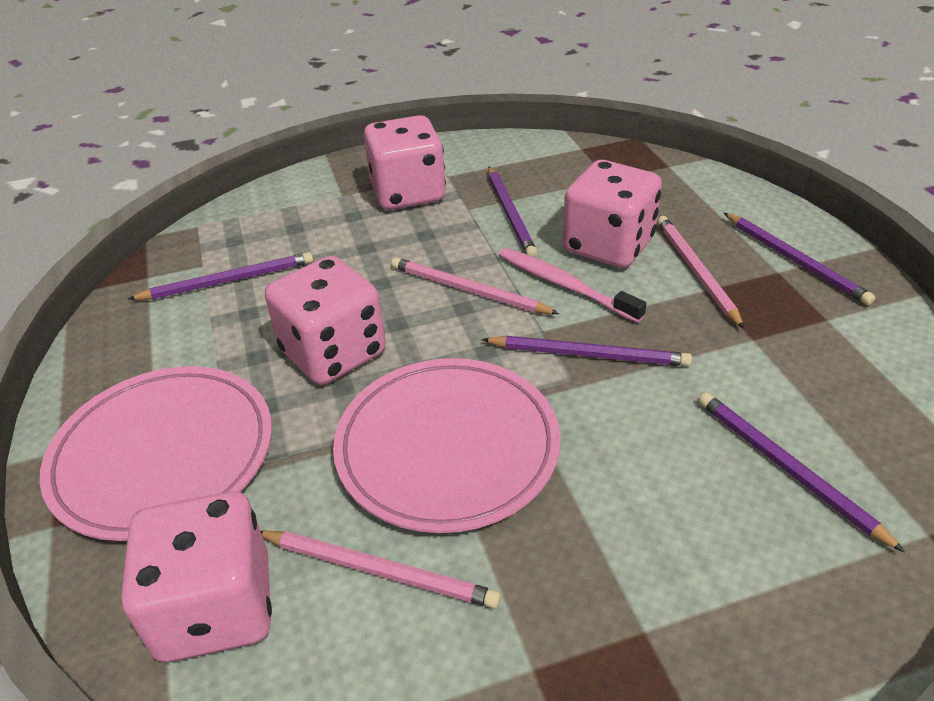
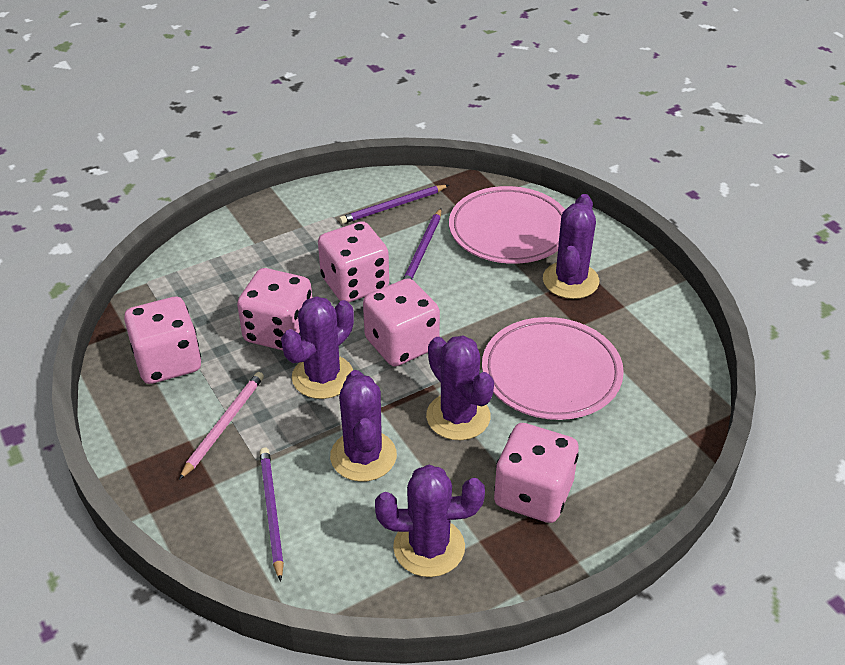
pink dice: [121,491,272,662] [265,256,386,385] [364,115,446,210] [563,160,662,268] = 4 -> [124,297,201,384] [237,268,312,350] [318,221,389,302] [363,278,440,367] [494,423,579,523] = 5
pink pencil: [260,531,501,609] [391,257,559,314] [657,216,744,329] = 3 -> [179,372,264,480] = 1
pink toothbrush: [499,248,647,323] = 1 -> none = 0
purple cactus: none = 0 -> [281,296,354,399] [330,370,397,482] [375,465,485,577] [426,336,494,440] [543,194,599,299] = 5
purple pencil: [128,252,313,300] [481,336,692,366] [488,167,537,257] [699,393,905,552] [724,213,875,305] = 5 -> [260,448,284,582] [339,185,449,224] [403,208,441,279] = 3

